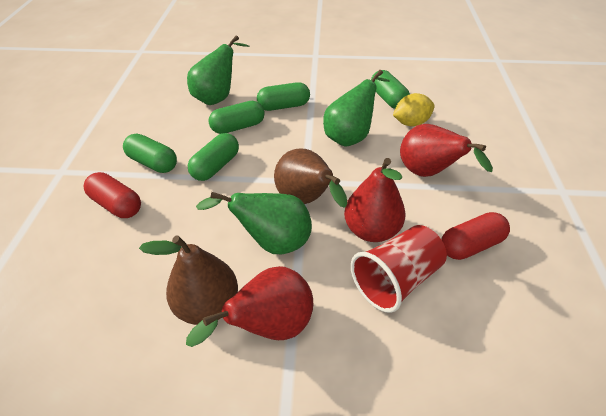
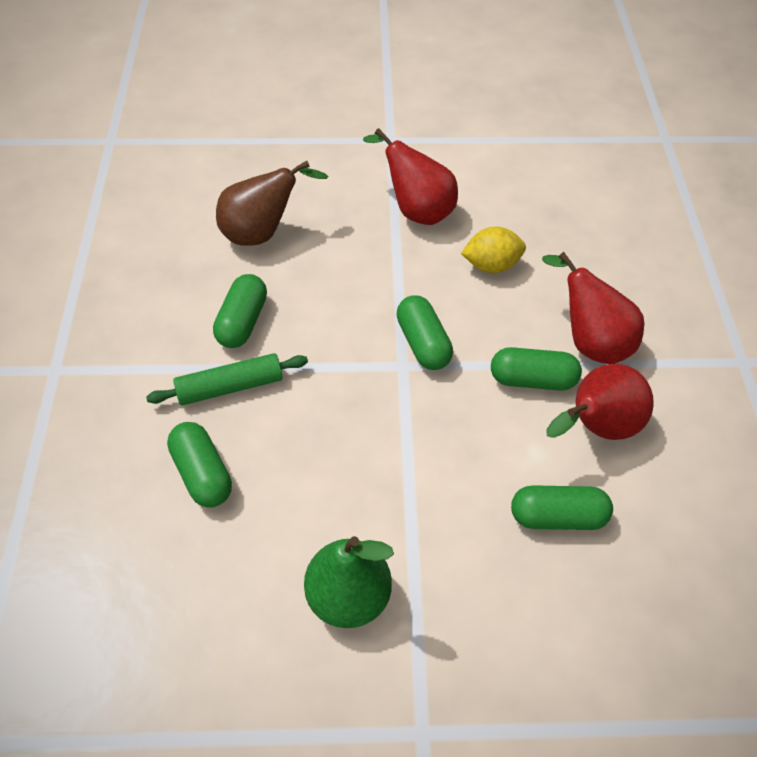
brown pear: [139,236,238,325] [274,148,348,208] = 2 -> [216,161,328,246] = 1
green pear: [187,35,249,105] [196,192,312,254] [323,70,390,147] = 3 -> [304,536,394,628] = 1
green rolling pin: none = 0 -> [146,353,308,405] = 1
red capsule: [84,172,141,218] [441,212,510,260] = 2 -> none = 0
red cup: [351,225,447,313] = 1 -> none = 0

